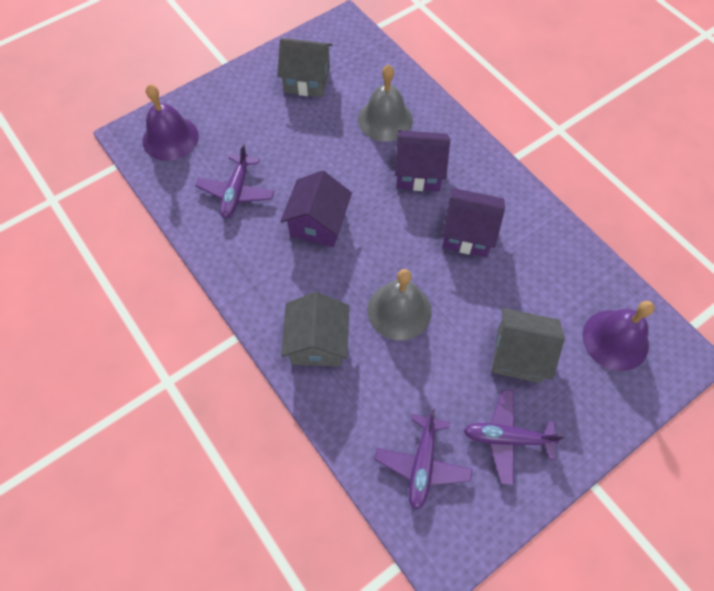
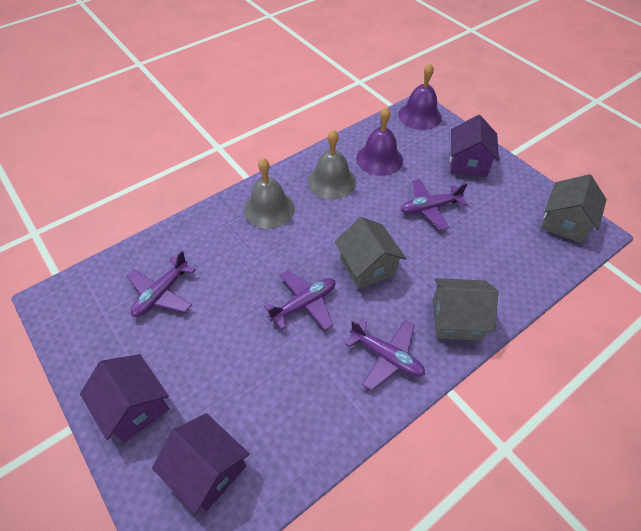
purple plane: [195,143,274,218] [374,409,472,510] [463,389,565,485] = 3 -> [127,251,196,317] [264,270,335,330] [345,319,425,391] [401,179,467,230] = 4

